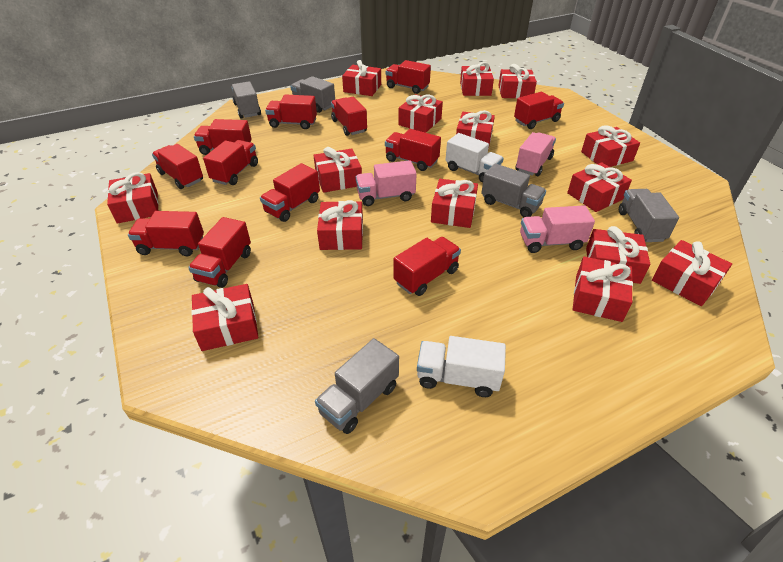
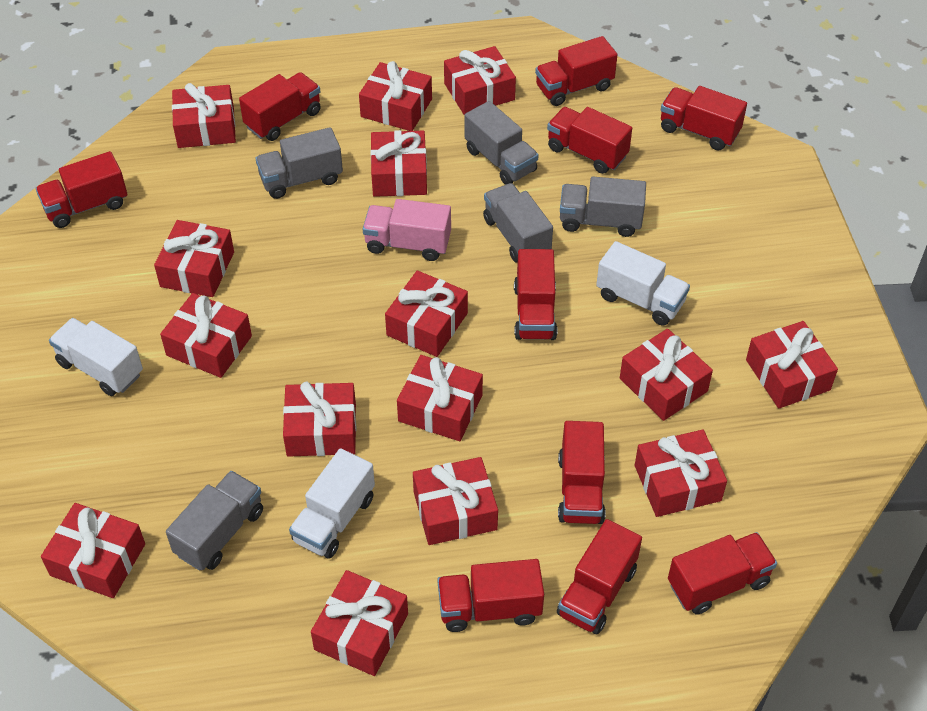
pink truck: [356,160,417,206] [516,132,556,176] [520,205,595,253] = 3 -> [363,199,451,261] = 1
red truck: [128,211,204,256] [152,144,203,189] [188,217,251,288] [194,119,252,155] [203,140,258,185] [260,163,320,222] [265,94,317,129] [331,97,367,136] [385,129,441,171] [386,60,431,94] [394,237,461,296] [514,92,564,129] = 12 -> [35,151,127,228] [239,72,321,141] [437,559,544,632] [514,249,557,340] [535,36,617,106] [547,107,632,174] [557,519,642,634] [558,421,606,524] [661,86,747,151] [668,532,777,615] = 10
white truck: [417,336,506,397] [446,133,504,183] = 2 -> [49,318,143,396] [289,448,375,558] [596,241,690,326] = 3

